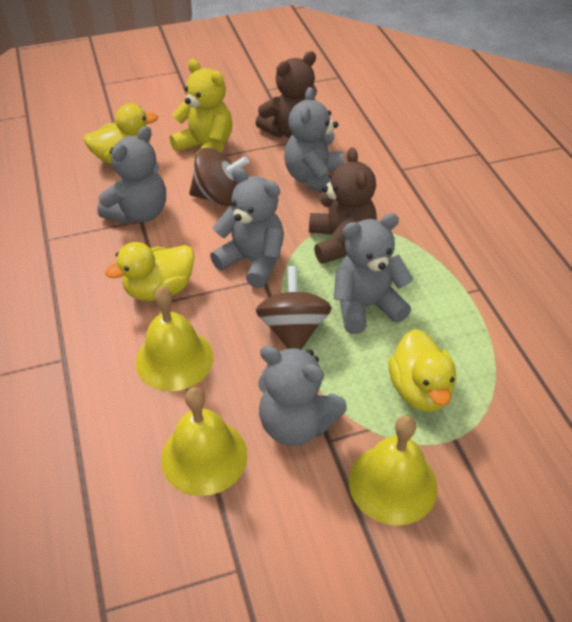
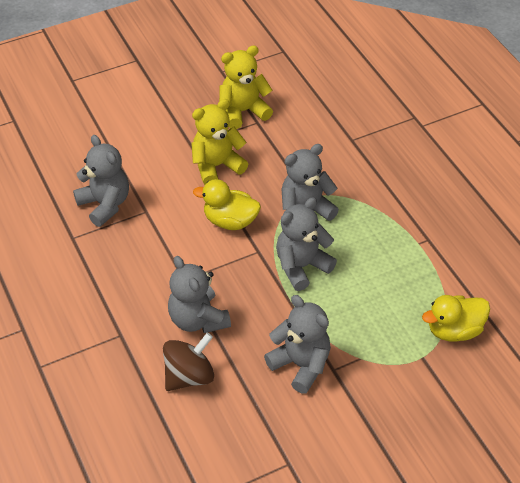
brown spinning top: [189,148,249,206] [256,266,332,349] = 2 -> [163,333,214,391] = 1
brown teddy bear: [256,51,317,138] [309,147,377,264] = 2 -> none = 0
yellow bell: [136,287,214,391] [161,387,247,496] [349,415,438,526] = 3 -> none = 0
yellow duck: [83,103,158,164] [105,242,195,301] [389,329,456,412] = 3 -> [193,179,261,230] [422,295,490,341] = 2
yellow teddy bear: [170,59,232,159] = 1 -> [191,99,248,185] [219,45,273,129] = 2

